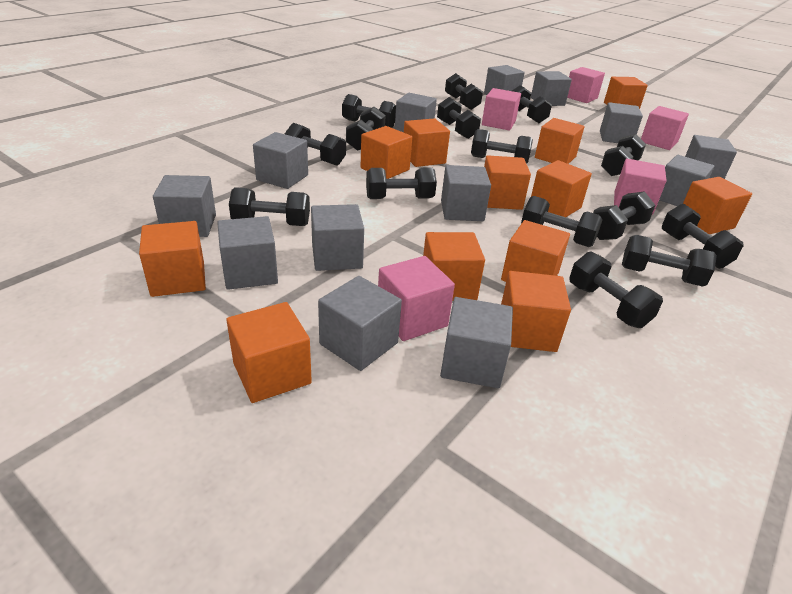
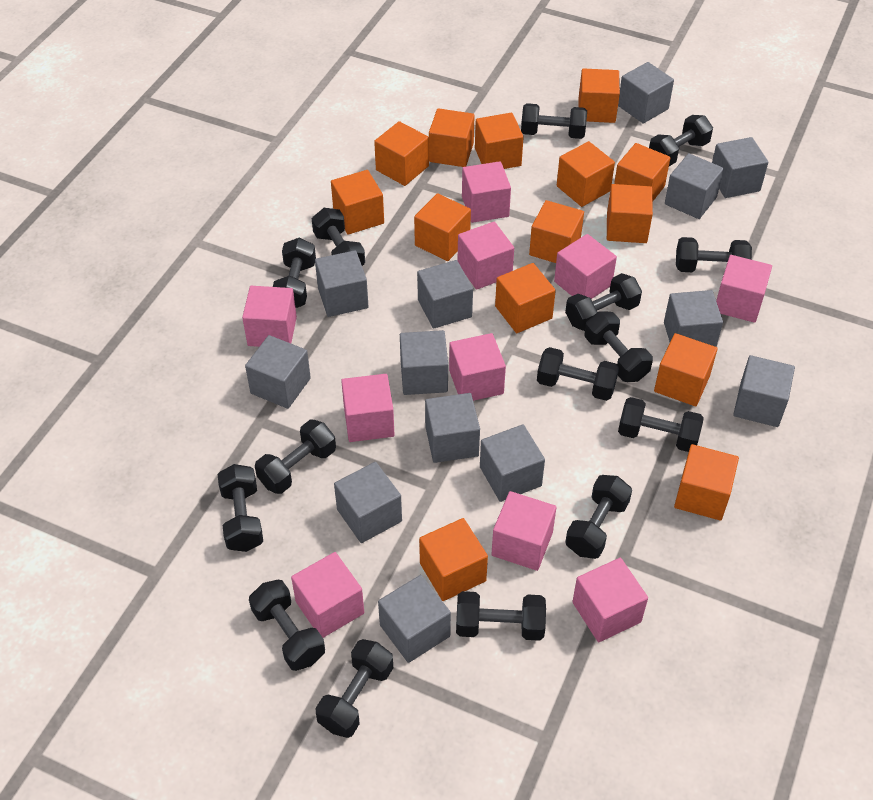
orange cube: [139,221,206,297] [226,302,312,403] [361,126,412,179] [404,118,450,167] [423,232,485,301] [484,155,531,210] [501,220,570,282] [501,271,571,352] [531,160,592,217] [535,118,584,164] [604,77,648,109] [683,177,752,234] = 12 -> [331,170,384,235] [374,121,429,186] [414,193,471,261] [419,518,488,601] [429,108,475,167] [475,113,524,169] [495,263,556,333] [529,200,584,263] [557,141,615,207] [578,68,620,123] [607,184,653,243] [614,143,670,202] [654,333,718,406] [674,444,739,521] = 14
pink cube: [378,256,455,341] [482,88,521,131] [567,67,605,103] [614,159,667,215] [641,106,689,150] = 5 -> [242,286,297,347] [291,552,364,638] [341,374,395,442] [449,333,506,401] [458,222,514,289] [462,161,511,223] [491,491,556,571] [554,234,617,299] [573,558,648,642] [716,255,772,323] = 10

